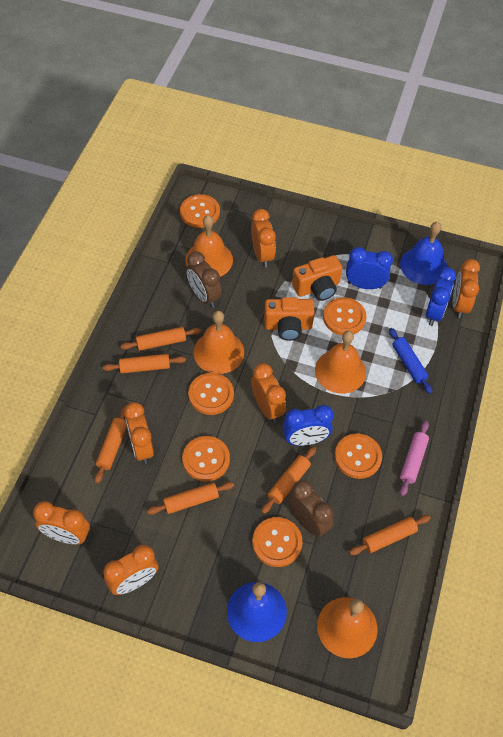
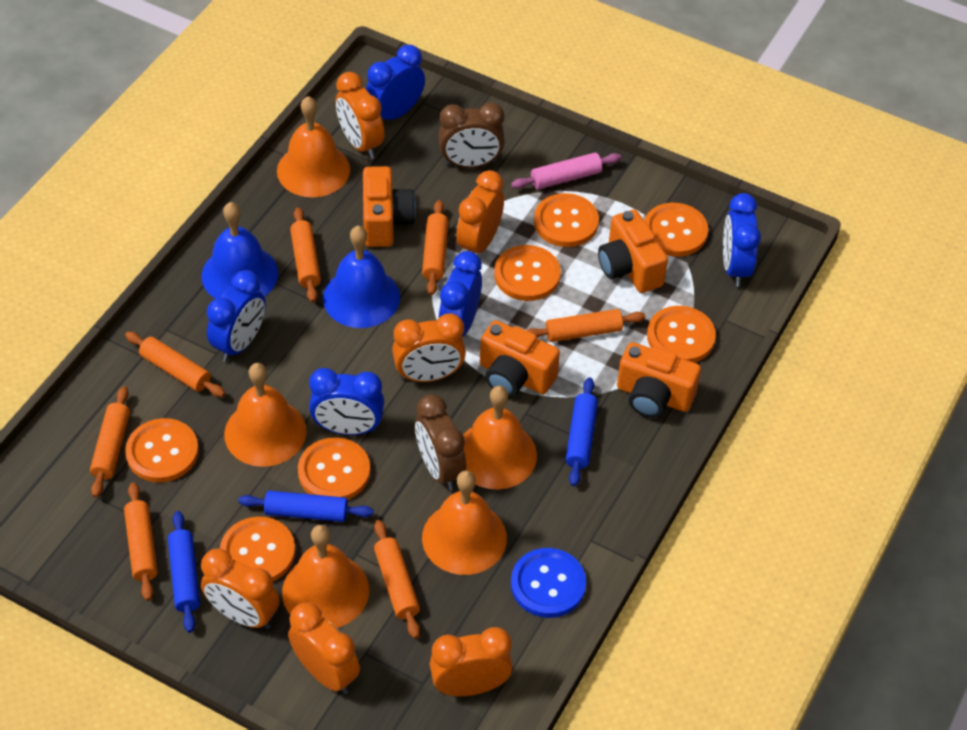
blue button: none = 0 -> [511,548,586,618] = 1
blue clock: [282,405,334,446] [346,247,393,289] [426,267,456,326] = 3 -> [207,270,266,362] [309,368,384,435] [366,45,425,121] [438,251,482,337] [723,193,761,287] = 5
blue rolling pin: [389,328,432,394] = 1 -> [168,511,200,633] [238,491,374,522] [565,377,598,486] = 3
orange bell: [185,215,233,277] [194,311,244,374] [315,331,366,394] [317,597,378,658] = 4 -> [224,363,307,467] [277,96,350,197] [282,525,369,628] [422,470,507,575] [463,386,537,489] = 5
orange button: [180,194,220,228] [182,436,230,481] [188,373,234,415] [252,517,303,567] [323,297,367,335] [334,433,382,479] = 6 -> [125,418,199,482] [220,517,295,581] [298,437,370,500] [494,245,561,301] [534,193,599,247] [644,203,708,257] [647,306,716,363] = 7
orange camera: [264,297,315,341] [292,255,342,301] = 2 -> [363,166,416,247] [480,320,560,397] [598,210,668,293] [617,342,701,418] = 4
orange rolling pin: [95,406,127,483] [103,354,186,374] [121,327,201,351] [147,482,234,515] [261,447,316,514] [349,515,431,555] = 6 -> [90,386,130,498] [124,482,158,601] [125,332,225,397] [290,207,321,302] [374,520,420,639] [422,200,449,295] [526,309,645,342] = 7

